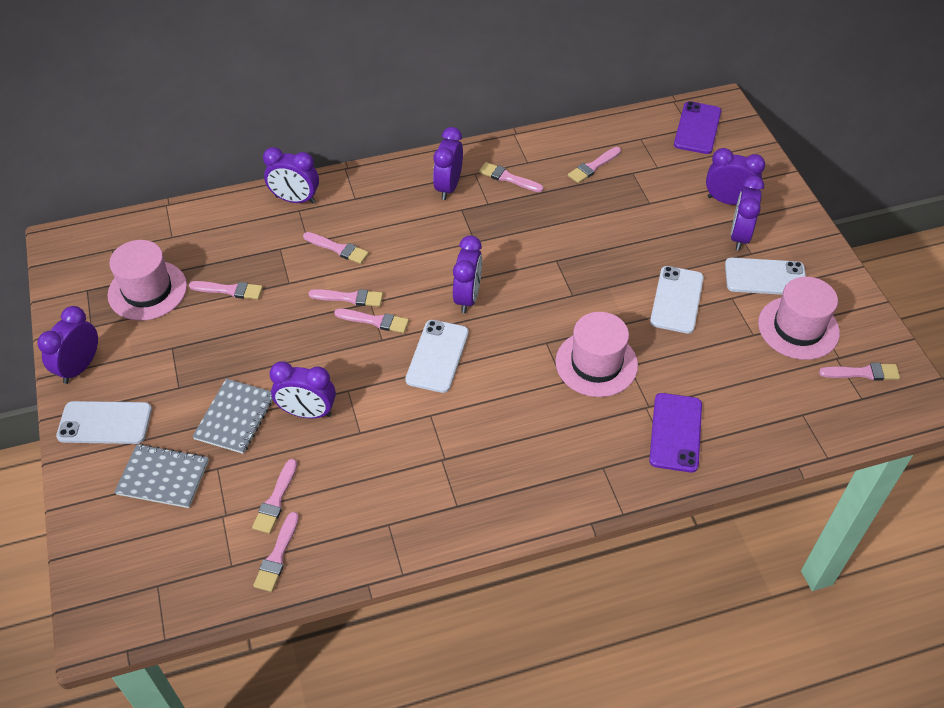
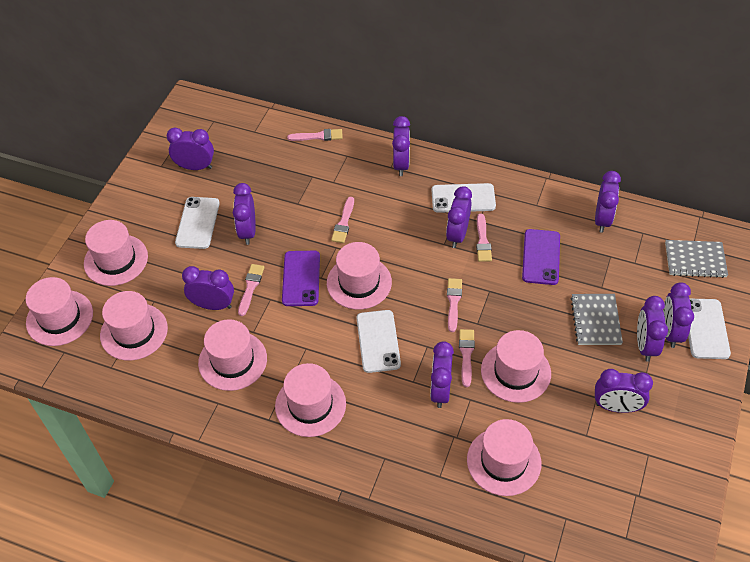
pink brush: [189,281,263,300] [252,459,297,534] [253,512,299,592] [303,232,369,264] [308,289,383,307] [334,309,409,333] [479,162,544,192] [568,147,621,183] [819,363,900,380] = 9 -> [238,264,265,316] [287,129,343,141] [331,197,354,243] [447,278,462,332] [459,329,475,387] [476,213,492,262] = 6
pink hat: [108,240,187,321] [556,312,638,397] [758,277,840,360] = 3 -> [26,277,93,346] [84,220,148,286] [100,291,168,361] [198,319,267,391] [275,363,346,437] [327,242,392,310] [467,419,541,496] [481,330,551,403] = 8
purple clock: [37,306,98,384] [263,147,319,204] [270,361,336,418] [433,127,463,200] [453,236,482,313] [706,148,765,205] [731,175,764,250] = 7 -> [167,128,214,170] [182,266,234,310] [233,183,256,245] [392,116,410,176] [430,341,454,408] [446,186,472,248] [595,171,621,233] [595,369,653,413] [637,296,668,362] [663,282,694,348] = 10

